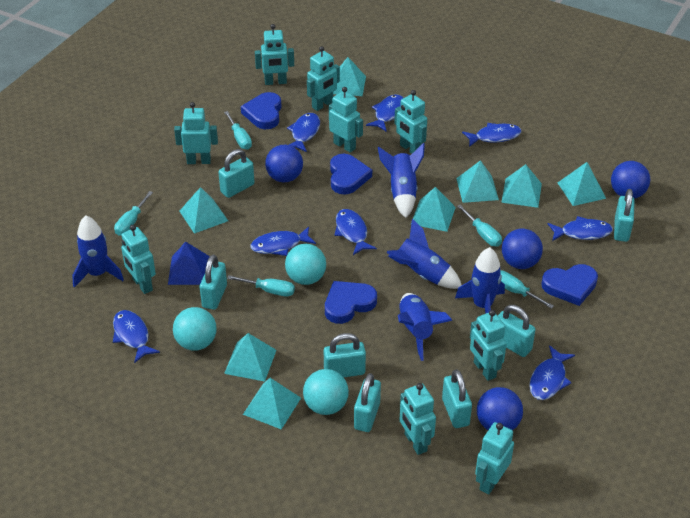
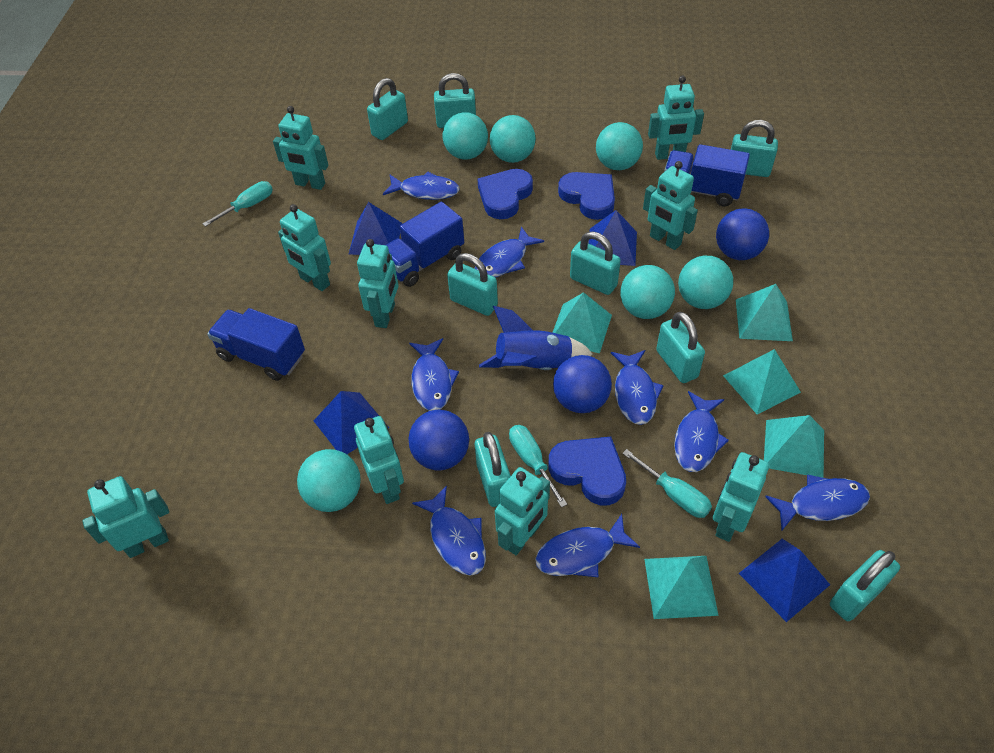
blue ball: [265,145,303,182] [477,387,523,430] [502,229,543,269] [611,161,650,199] = 4 -> [409,410,469,471] [553,355,612,413] [716,208,769,260] = 3
blue heart: [241,92,282,129] [325,281,377,324] [330,154,372,195] [541,264,598,306] = 4 -> [477,169,533,219] [548,437,626,505] [558,172,615,220] = 3
blue pyramid: [168,242,210,285] = 1 -> [314,391,389,454] [349,202,402,255] [588,210,637,266] [739,539,830,622] = 4
blue rocket: [72,216,124,288] [378,143,425,218] [386,219,462,289] [398,293,452,361] [455,247,505,313] = 5 -> [479,306,593,370] = 1
blue truck: none = 0 -> [207,308,305,381] [386,202,464,287] [664,144,750,207] = 3
turquoise ball: [173,307,217,350] [285,244,326,285] [303,369,349,415] = 3 -> [297,449,361,512] [443,112,488,160] [490,115,536,163] [596,122,643,170] [620,265,675,319] [678,256,733,309] = 6
turquoise padlock: [200,255,227,310] [218,149,255,198] [324,333,366,378] [354,373,381,432] [442,369,472,428] [498,305,536,357] [614,189,635,242] = 7 -> [367,78,408,140] [434,73,476,128] [447,253,498,316] [475,432,511,507] [570,232,621,295] [656,312,705,383] [731,120,778,177] [830,550,900,621] = 8
turquoise pyramid: [179,187,228,234] [224,333,276,382] [243,378,301,430] [333,57,366,96] [411,187,456,232] [456,160,499,203] [501,164,542,208] [558,162,606,206] = 8 -> [552,292,612,353] [644,556,719,619] [723,349,801,415] [736,284,793,341] [764,415,824,478] = 5
turquoise screwdriver: [114,191,153,236] [224,111,252,149] [227,275,295,297] [457,205,502,246] [500,270,554,309] = 5 -> [202,181,273,227] [509,425,567,508] [622,449,712,518] = 3

